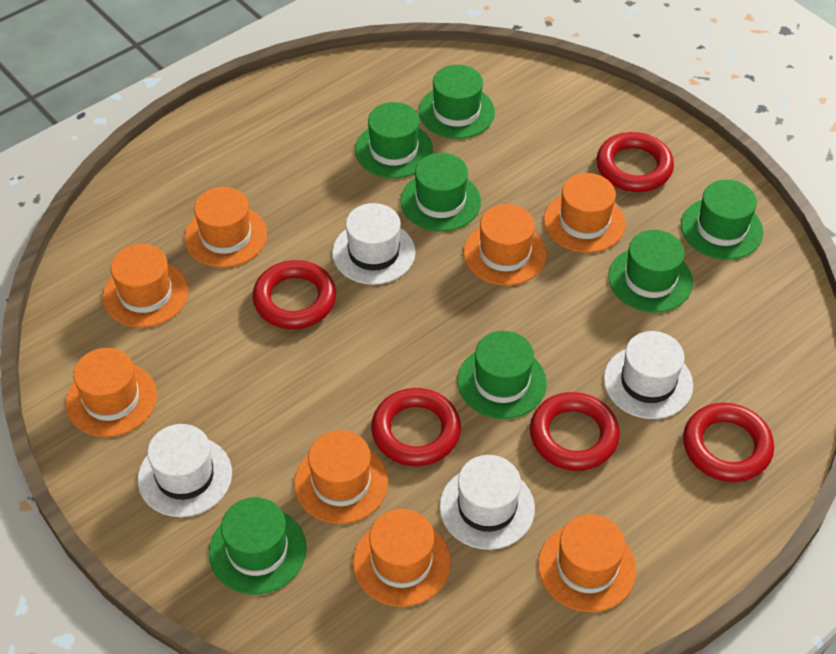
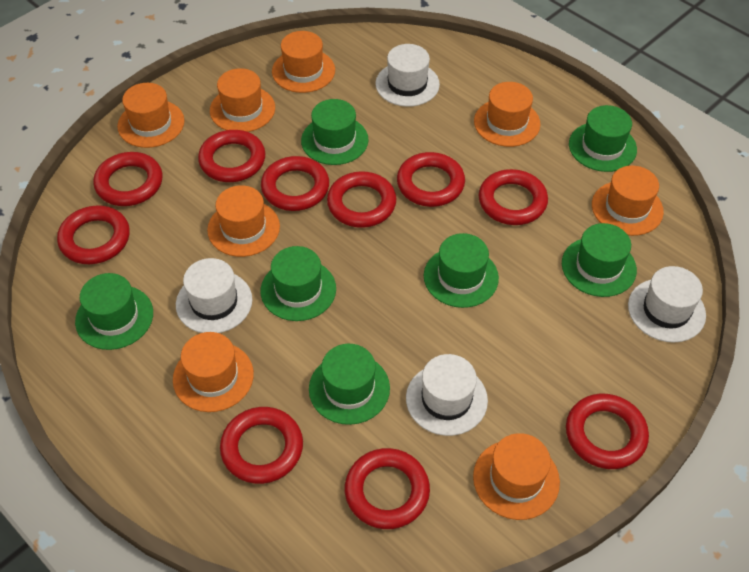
red ring: [252,260,336,329] [371,388,461,466] [530,392,620,471] [596,132,674,192] [683,403,774,482] = 5 -> [57,205,130,264] [93,152,163,206] [198,130,265,182] [220,407,303,484] [261,156,329,211] [327,171,396,228] [345,448,430,529] [397,152,465,207] [478,169,548,225] [566,394,649,469] = 10

